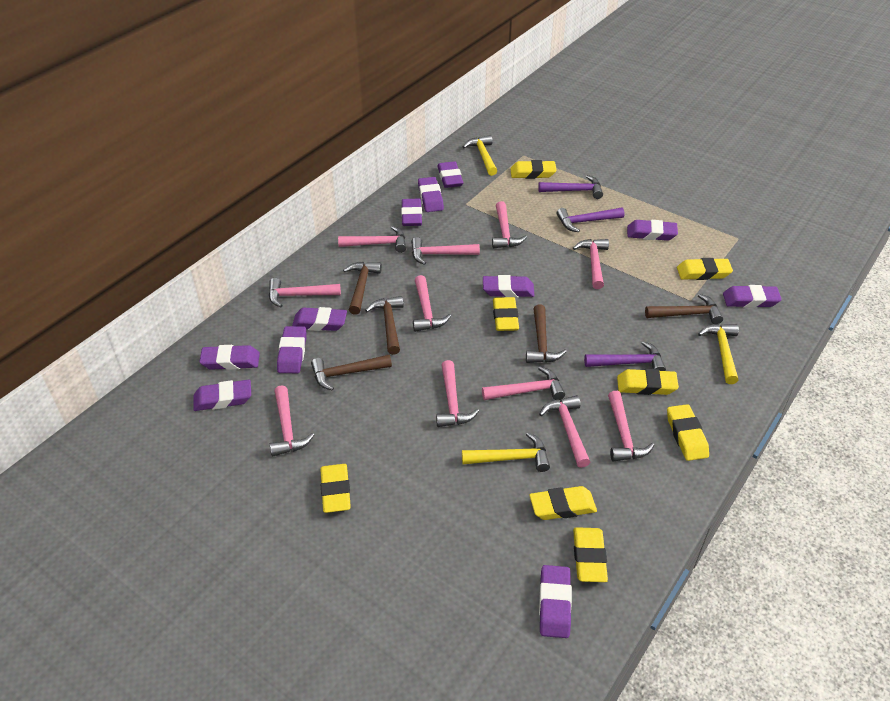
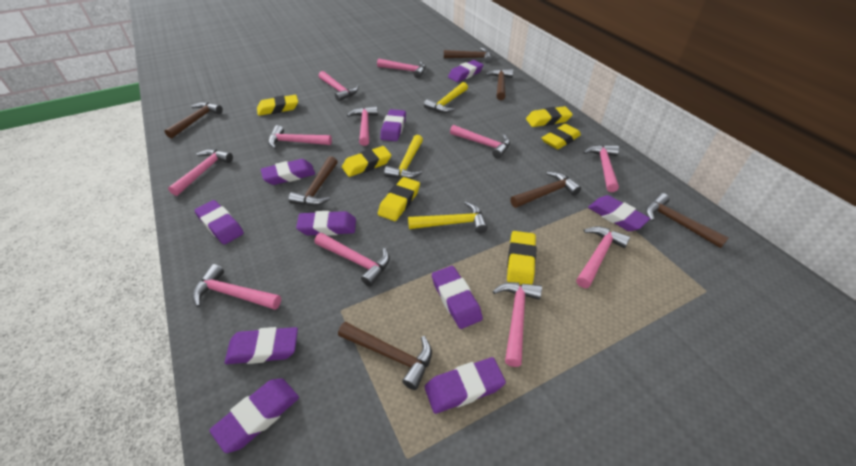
brown hammer: [311,355,392,391] [343,262,382,315] [365,296,404,355] [526,305,567,363] [645,294,723,324] = 5 -> [164,102,223,138] [288,156,338,206] [338,322,432,390] [444,48,492,63] [486,69,513,100] [510,172,581,208] [646,193,729,248] = 7
purple eraser: [193,380,251,411] [199,345,260,370] [277,326,306,373] [292,307,347,331] [401,199,422,226] [418,177,444,212] [437,161,463,188] [483,275,535,298] [539,565,572,638] [627,220,678,241] [723,285,782,308] = 11 -> [194,200,244,245] [209,378,299,453] [225,327,298,364] [261,159,315,185] [296,211,356,236] [380,109,406,141] [425,357,506,414] [432,266,483,329] [448,60,484,82] [588,195,650,231] = 10
purple hammer: [538,175,603,199] [556,208,624,232] [584,341,666,371] = 3 -> none = 0
yellow eraser: [320,464,351,513] [493,297,519,331] [511,160,557,179] [529,486,597,520] [573,527,608,582] [617,369,679,395] [667,404,709,461] [677,258,733,280] = 8 -> [257,95,298,116] [342,146,391,177] [378,177,420,221] [507,231,536,285] [526,106,573,127] [542,124,581,149] = 6

